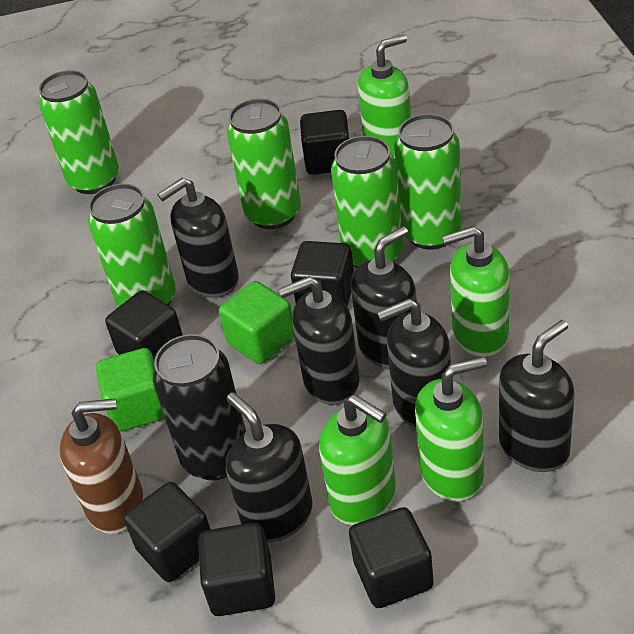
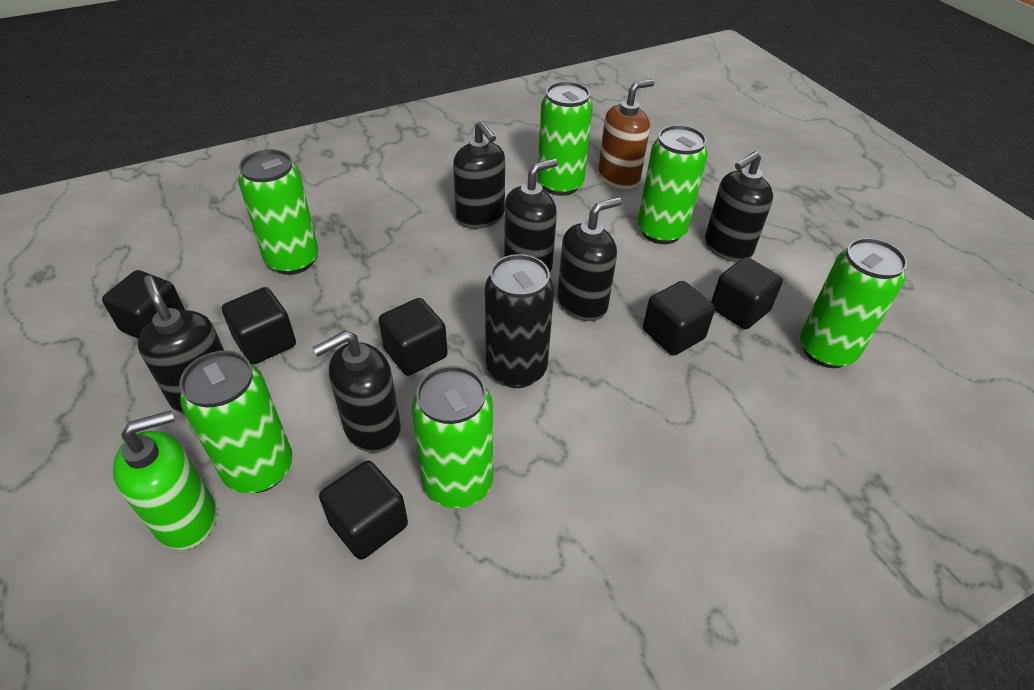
green can: [39,70,119,194] [88,184,176,307] [227,99,301,229] [331,136,403,268] [394,114,462,250] = 5 -> [180,350,293,493] [239,150,319,275] [411,366,493,508] [537,81,593,196] [638,125,708,244] [800,238,907,368] = 6
green cube: [96,348,165,432] [219,281,295,364] = 2 -> none = 0
green soap dispenser: [319,394,396,525] [358,34,411,158] [415,356,487,502] [442,226,510,357] = 4 -> [113,410,216,550] = 1

